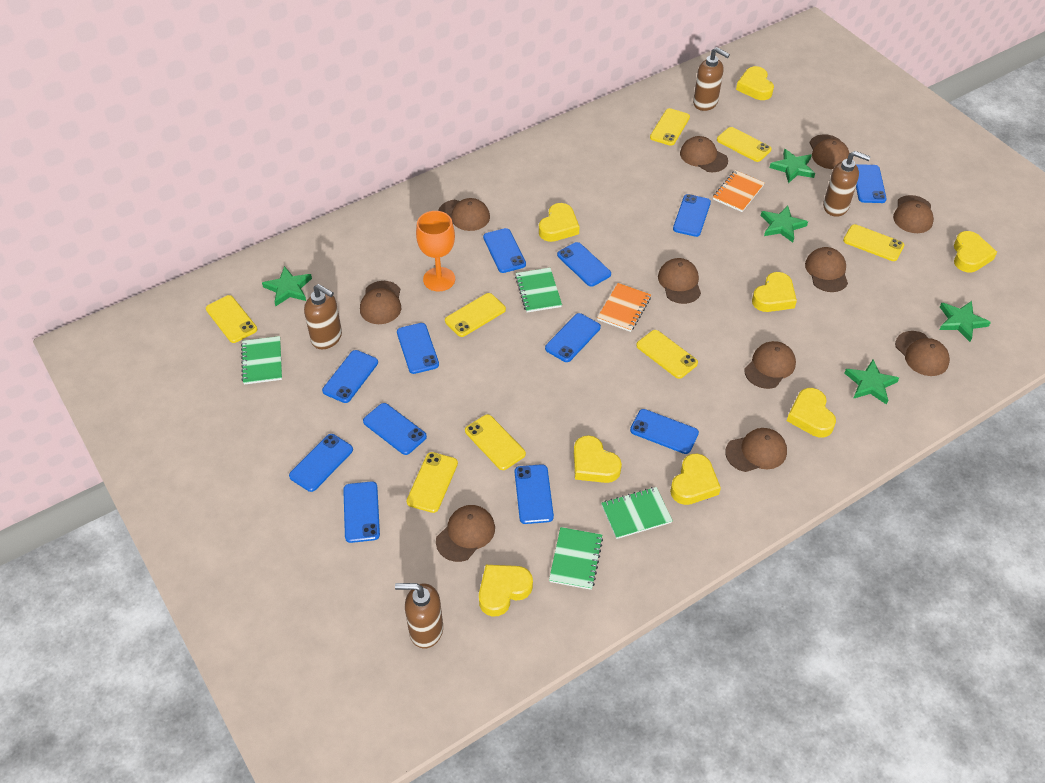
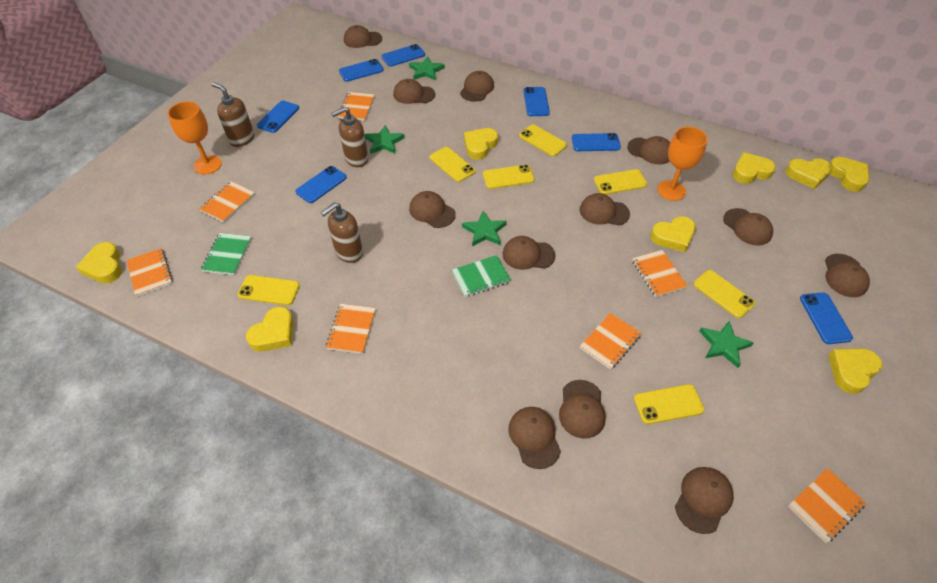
blue phone: [289,434,353,492] [322,350,378,403] [343,481,380,543] [363,403,427,455] [397,323,439,374] [483,228,526,273] [515,464,554,524] [545,313,601,362] [557,242,611,287] [630,409,699,454] [673,194,711,237] [856,164,887,203] = 12 -> [257,101,299,133] [295,166,347,203] [339,59,384,82] [382,44,425,67] [523,87,550,116] [572,133,621,151] [800,292,853,344] = 7
brown cap: [360,281,401,324] [436,505,495,562] [438,198,490,231] [658,258,701,304] [680,136,728,172] [725,428,787,472] [744,341,796,389] [805,247,848,292] [809,134,849,169] [893,195,934,233] [895,331,950,376] = 11 -> [344,25,382,48] [393,79,435,104] [409,191,456,228] [460,71,494,102] [502,236,556,270] [508,407,561,469] [559,380,606,439] [580,193,630,225] [627,136,670,164] [675,467,734,534] [723,208,773,245] [825,254,870,297] = 12
brown soap dispenser: [304,284,342,349] [395,583,443,649] [693,47,730,111] [823,151,871,217] = 4 -> [211,82,254,147] [321,202,363,263] [331,107,368,167] = 3
green notebook: [241,336,282,385] [515,268,562,312] [549,527,603,590] [601,487,673,539] = 4 -> [201,233,252,275] [452,255,511,297] = 2
green star: [262,266,312,306] [761,206,808,243] [770,149,815,183] [845,359,899,405] [939,301,991,342] = 5 -> [365,125,405,154] [409,56,445,81] [462,211,507,247] [699,321,754,368] = 4
orange goblet: [416,211,455,292] = 1 -> [168,101,222,174] [657,127,708,201] = 2
orange notebook: [597,283,651,332] [713,170,765,212] = 2 -> [127,248,173,297] [199,181,255,222] [326,304,376,354] [338,92,375,121] [580,313,642,370] [632,250,688,297] [788,468,866,543] = 7
yellow phone: [206,295,257,343] [406,452,458,513] [445,293,506,337] [465,414,526,470] [636,330,698,379] [650,108,690,146] [717,127,772,162] [843,224,904,261] = 8 -> [237,275,300,305] [430,147,476,182] [483,165,535,189] [519,124,567,156] [594,169,647,195] [634,384,705,424] [693,270,755,318] = 7

